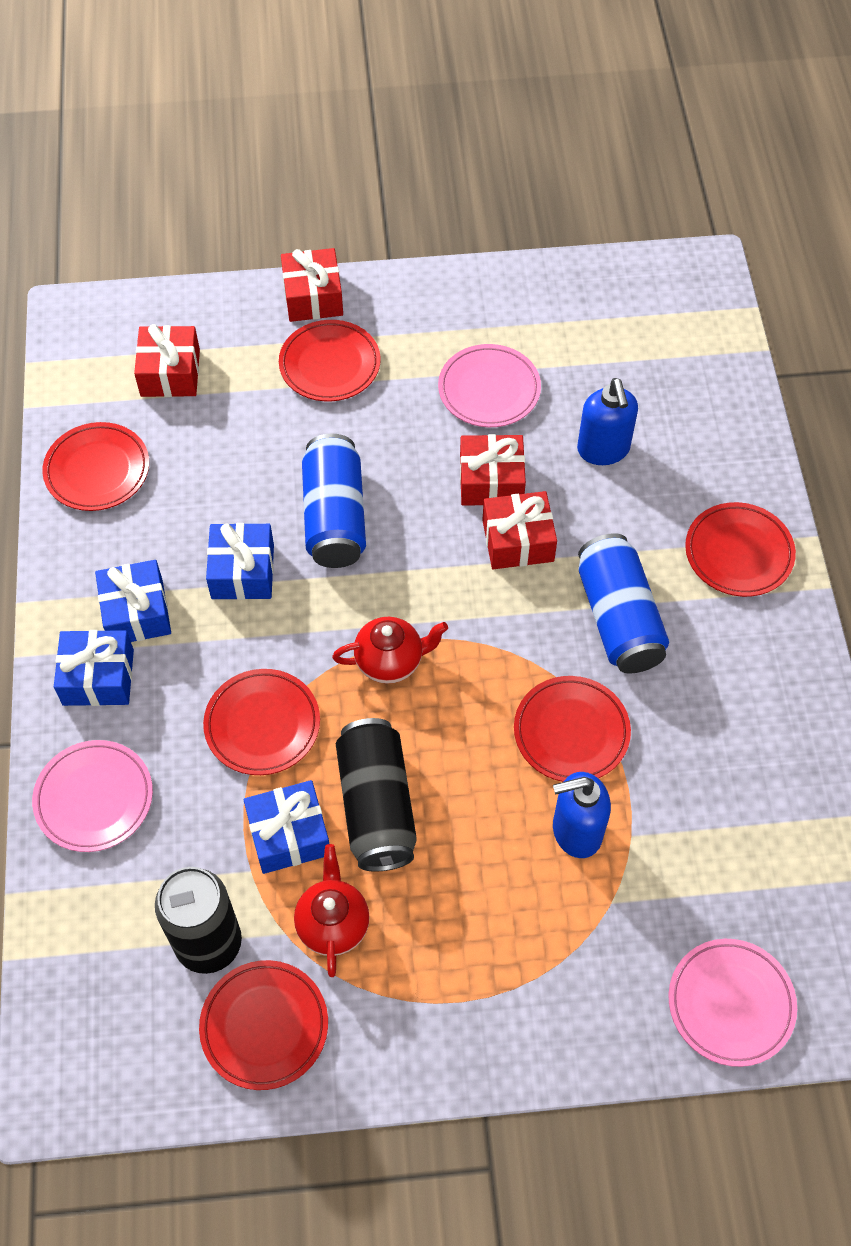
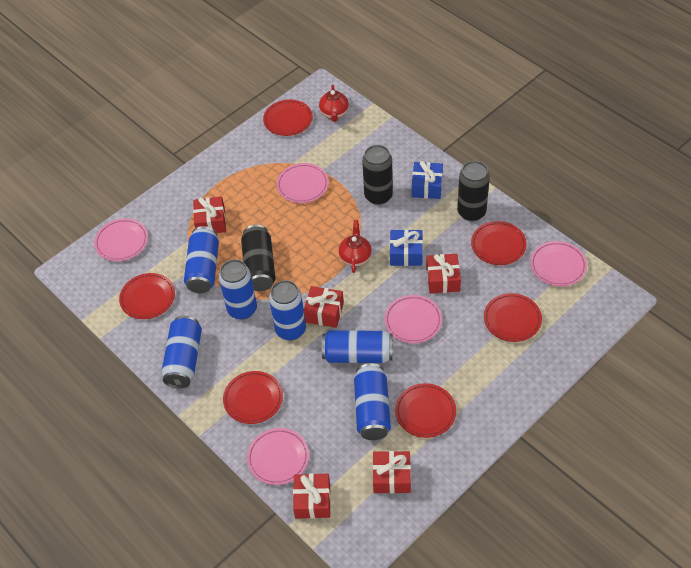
black can: [155,867,242,974] [336,718,417,872] = 2 -> [241,225,276,291] [362,145,393,205] [457,161,490,221] = 3
blue can: [302,433,366,568] [578,533,669,673] = 2 -> [162,316,202,388] [184,226,219,293] [219,259,257,320] [269,280,306,341] [322,330,393,363] [354,364,391,440] = 6
blue gift: [54,630,134,706] [95,560,171,642] [206,523,274,600] [244,780,329,874] = 4 -> [390,229,423,266] [412,161,443,199] = 2
blue soap dispenser: [553,772,611,858] [577,378,638,465] = 2 -> none = 0
pink plate: [32,740,153,852] [438,344,541,427] [668,939,797,1067] = 3 -> [94,218,148,261] [247,428,309,485] [277,163,329,203] [385,295,442,343] [530,241,587,287] = 5
red gift: [134,324,200,397] [281,248,343,322] [460,434,526,506] [482,491,557,569] = 4 -> [193,196,226,233] [293,473,331,519] [304,286,344,328] [373,451,411,493] [426,254,461,294] = 5

